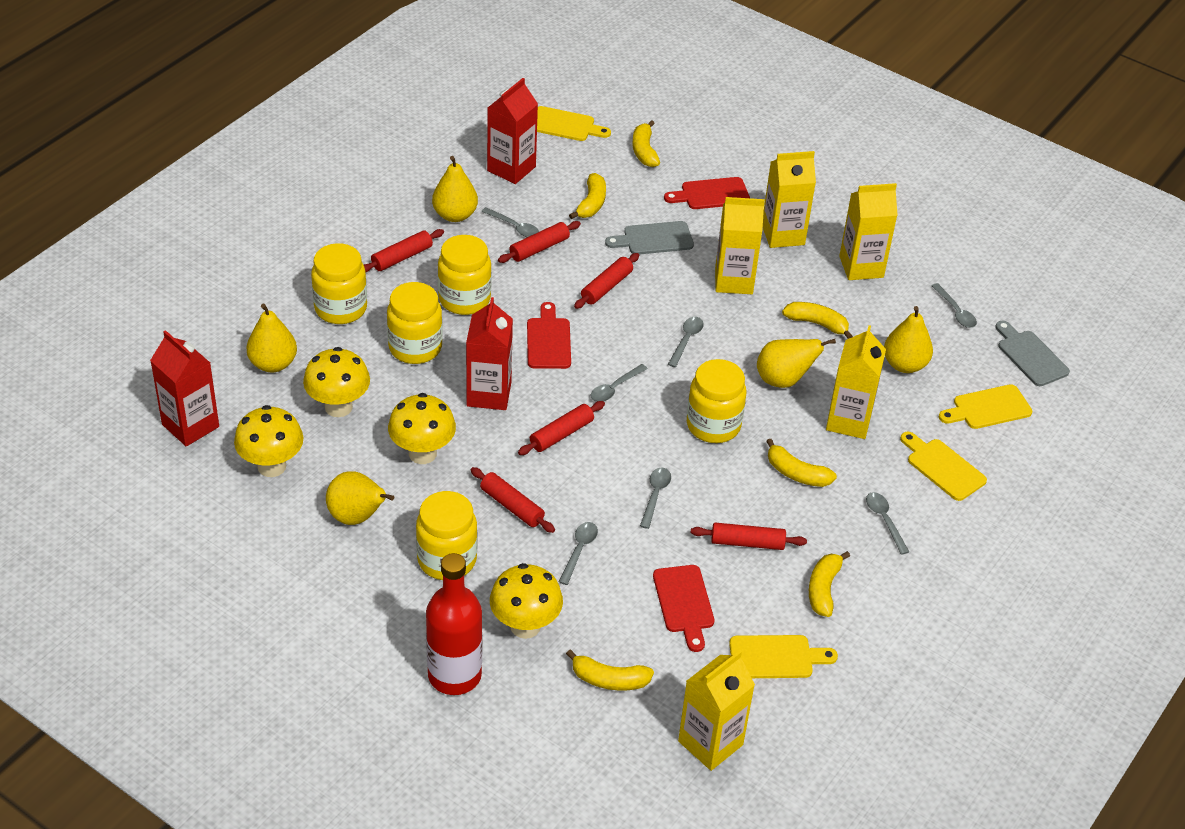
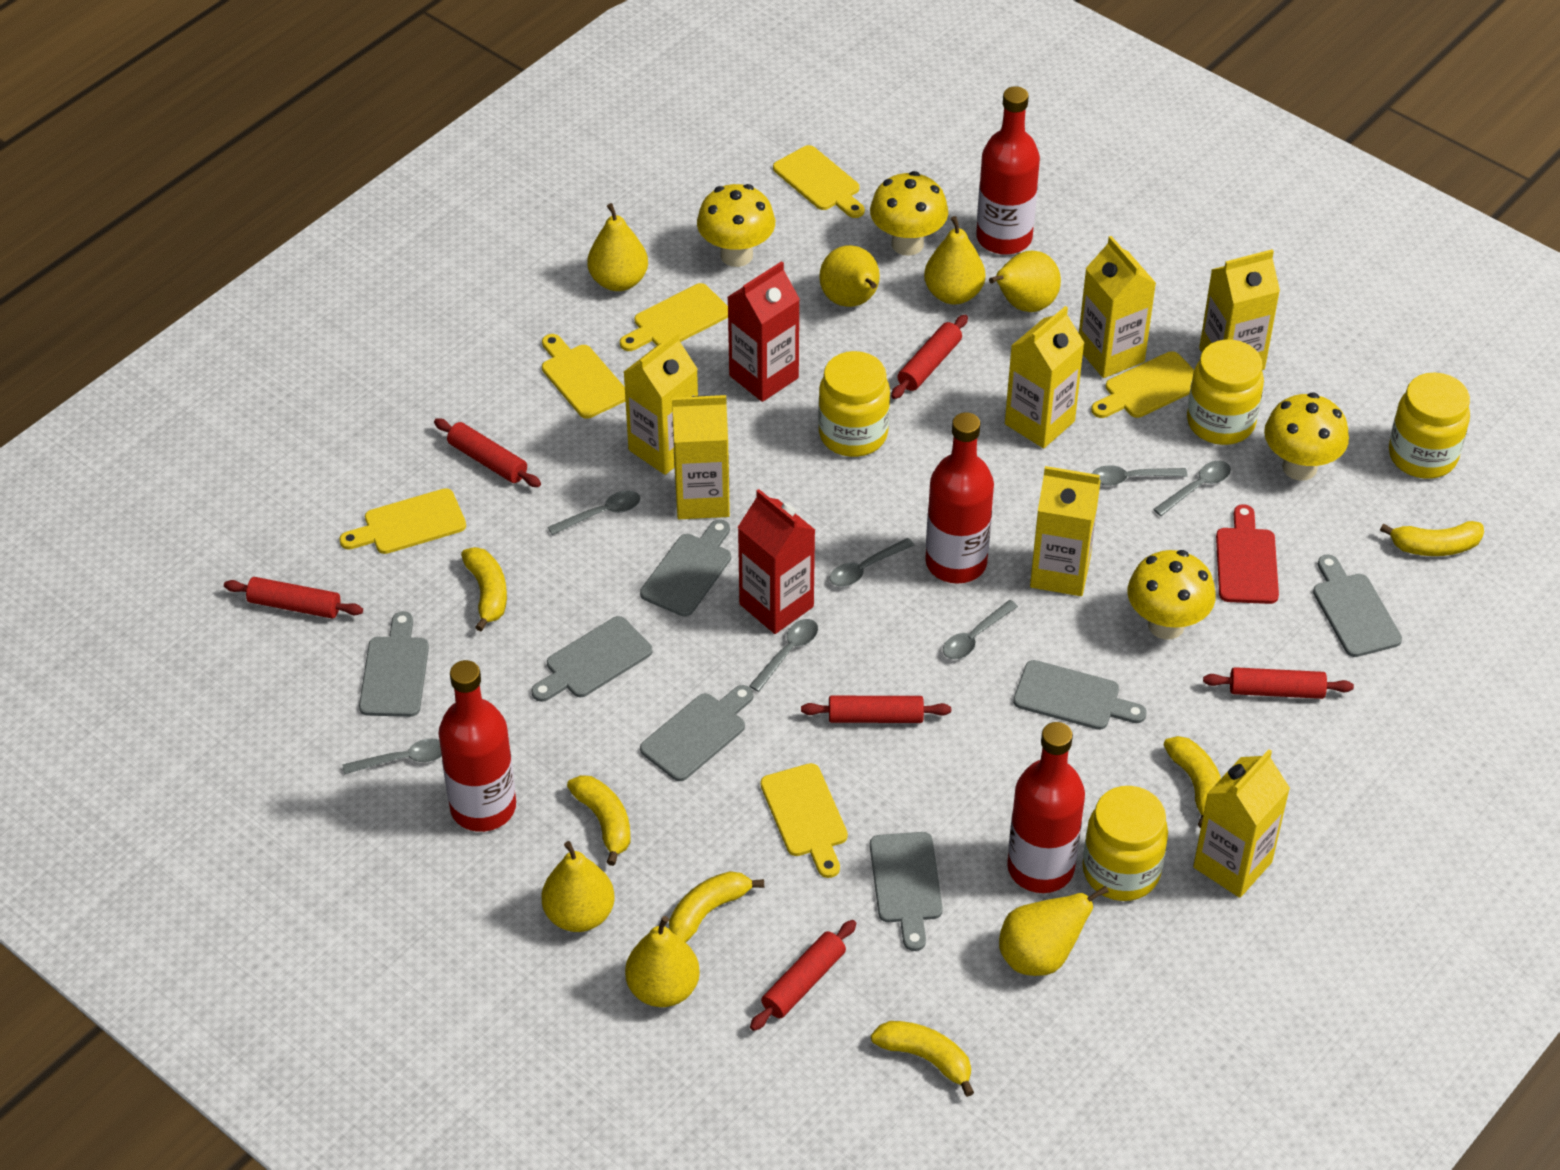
grey cutting board: [605,221,694,255] [995,321,1070,386] = 2 -> [359,611,429,717] [531,616,652,702] [640,519,731,617] [640,685,754,781] [870,832,943,951] [1013,660,1147,730] [1313,554,1402,657] = 7
red bottle: [426,553,482,695] = 1 -> [439,660,516,832] [925,412,994,584] [976,86,1040,255] [1007,722,1085,893] = 4
red carton: [150,330,219,446] [466,297,513,410] [487,78,538,184] = 3 -> [728,261,800,402] [738,489,815,634] = 2
red cutting board: [527,302,571,369] [653,565,714,652] [664,177,750,209] = 3 -> [1216,504,1279,604] = 1
yellow carton: [678,650,755,771] [715,197,765,294] [763,151,816,248] [826,325,886,439] [839,183,898,280] = 5 -> [624,332,698,475] [672,395,730,519] [1005,306,1084,448] [1030,466,1101,596] [1079,236,1156,378] [1193,749,1290,898] [1199,249,1280,370] = 7
yellow cutting board: [537,106,611,141] [729,635,838,678] [900,432,987,501] [939,384,1032,429] = 4 -> [339,488,466,554] [542,334,626,419] [620,283,728,351] [760,763,848,878] [773,145,865,218] [1091,351,1194,418] = 6
yellow jar: [311,243,367,324] [387,282,443,364] [416,491,478,580] [438,235,492,315] [687,359,746,443] = 5 -> [818,351,890,457] [1082,786,1168,901] [1187,339,1264,445] [1389,373,1470,479] = 4
yellow pear: [246,304,297,372] [326,471,394,525] [432,156,478,222] [757,339,836,388] [884,306,933,373] = 5 -> [542,841,615,932] [587,203,648,291] [625,916,700,1007] [819,245,880,307] [924,216,985,304] [989,251,1061,312] [999,886,1109,976] = 7

